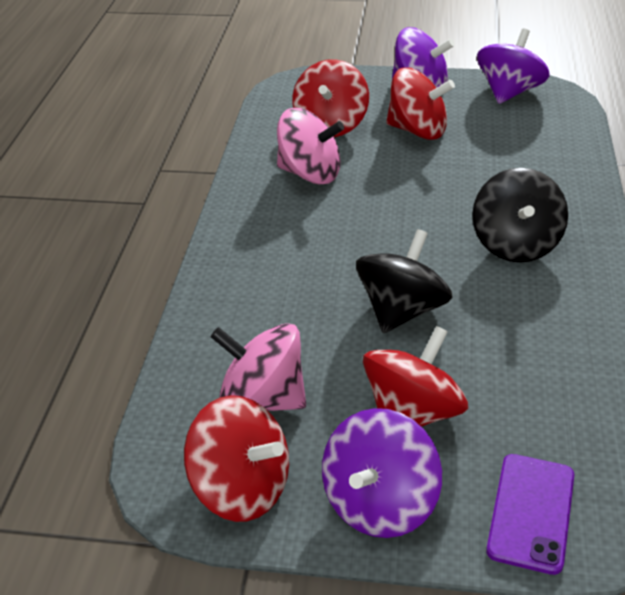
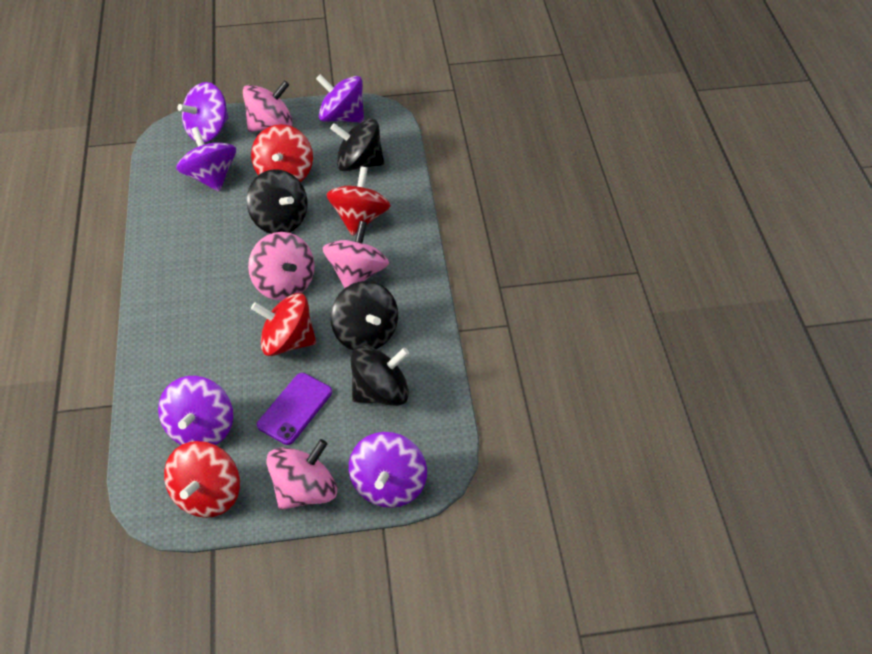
black spinning top: [356,229,453,333] [472,168,568,263] = 2 -> [247,169,307,234] [330,119,384,171] [331,281,398,350] [351,346,409,406] = 4
pink spinning top: [210,323,306,411] [277,108,344,184] = 2 -> [243,81,293,132] [248,232,315,300] [266,439,337,510] [323,221,389,288] = 4
purple spinning top: [322,408,442,538] [392,27,455,88] [477,29,549,104] = 3 -> [158,376,233,445] [176,127,236,192] [177,82,229,142] [316,74,364,123] [349,432,427,508] = 5

